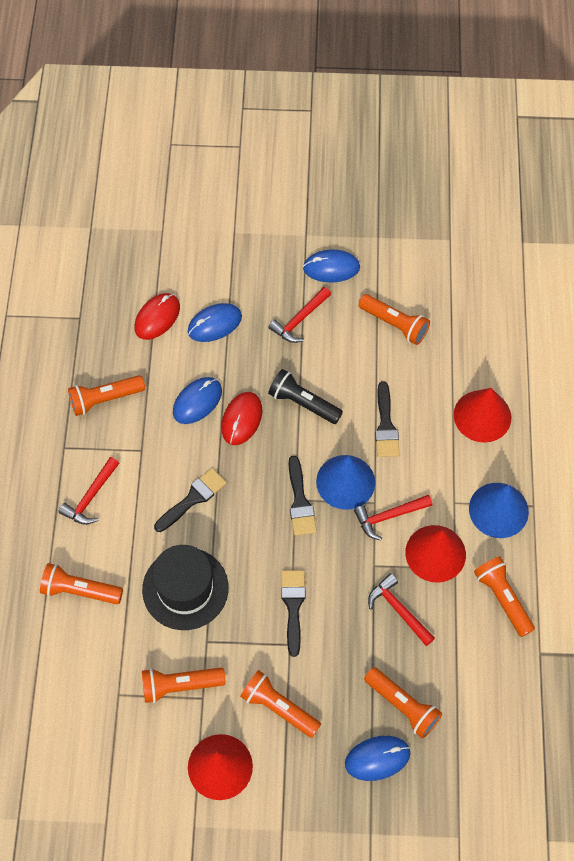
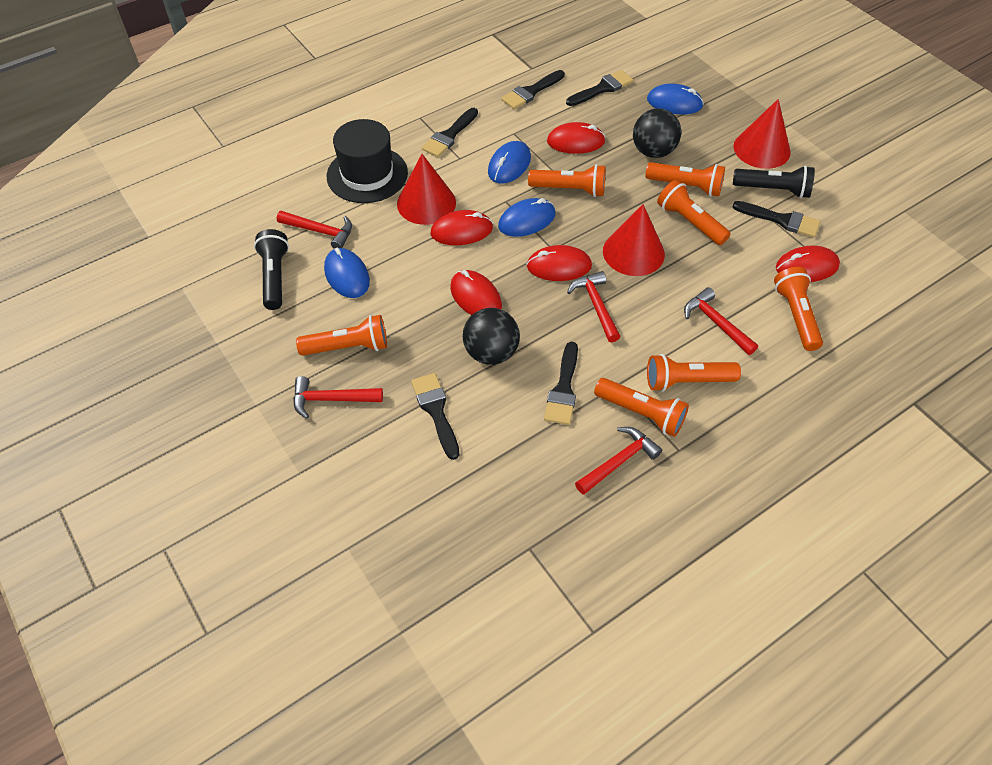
black ball: none = 0 -> [463,308,520,365] [633,108,681,158] = 2
black brush: [154,468,227,532] [281,570,306,657] [288,456,317,536] [375,381,400,457] = 4 -> [411,373,460,460] [422,108,478,157] [501,70,565,109] [544,342,578,425] [566,70,634,106] [733,201,820,237] = 6
black flashlight: [268,369,343,424] = 1 -> [254,229,289,310] [733,165,815,198] = 2
blue cone: [316,455,375,510] [469,483,529,538] = 2 -> none = 0
red hammer: [58,457,119,525] [268,287,331,343] [354,495,432,541] [368,573,435,646] = 4 -> [277,211,352,248] [293,376,383,419] [567,271,621,343] [575,427,662,495] [684,287,758,355] = 5
red mouse: [135,293,180,340] [221,392,262,445] = 2 -> [430,210,493,245] [450,270,502,315] [527,245,592,281] [547,122,606,154] [776,246,840,282] = 5

